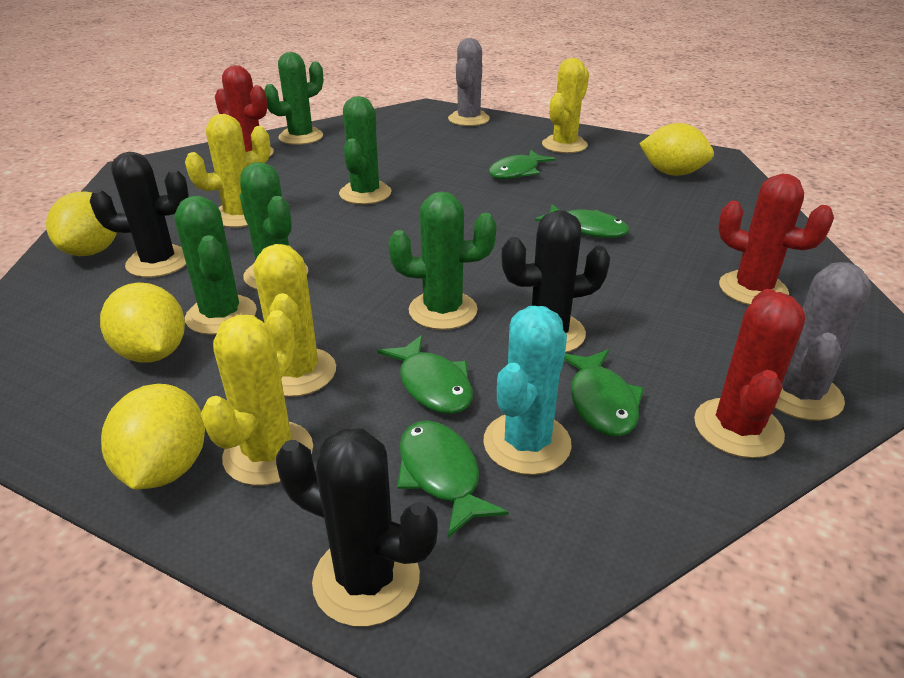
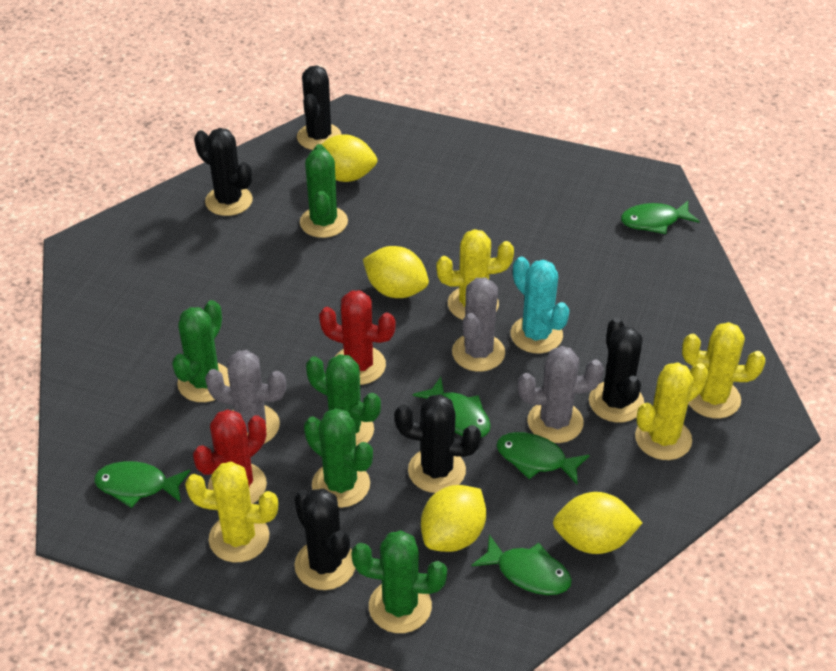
black cactus: [90,152,189,277] [276,428,438,627] [501,210,610,353] = 3 -> [194,128,253,216] [294,488,355,590] [297,65,342,150] [394,394,481,493] [589,318,644,423] = 5
grey cactus: [448,38,490,126] [775,262,871,421] = 2 -> [205,350,286,444] [452,277,505,372] [518,346,604,443] = 3
red cactus: [215,65,274,157] [694,289,806,458] [718,173,834,305] = 3 -> [193,409,267,504] [319,290,396,385] = 2

